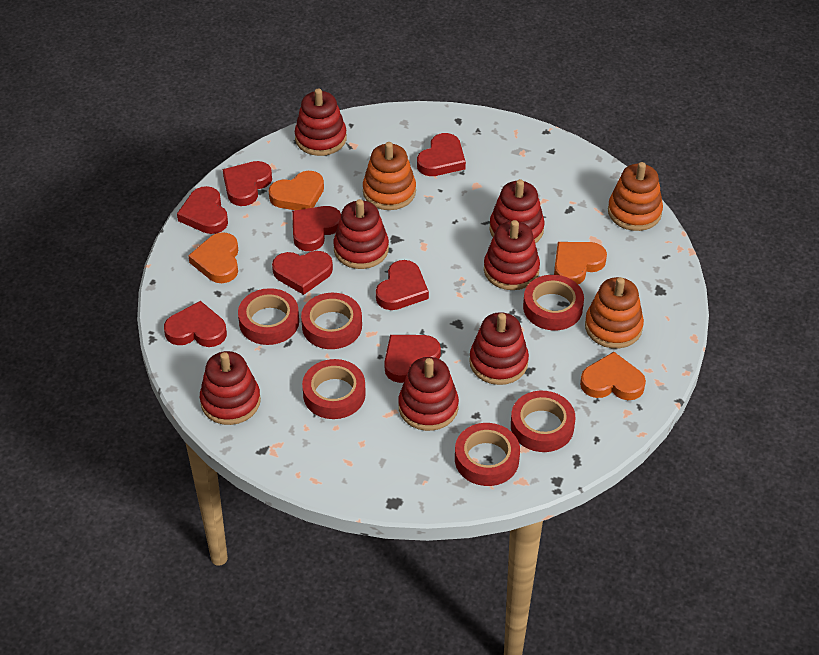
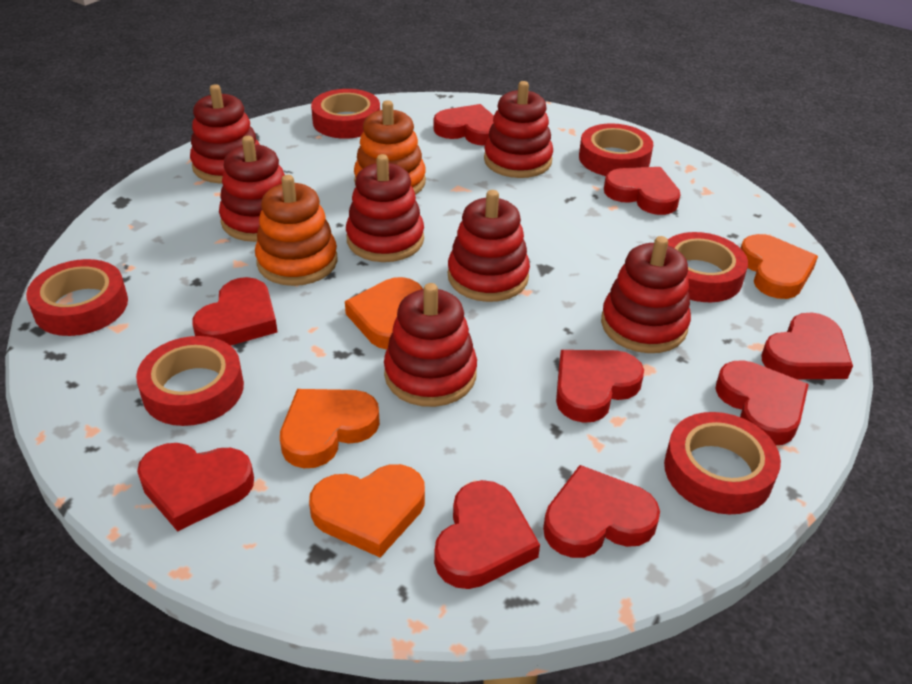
orange stacking toy: [363,142,416,210] [585,277,644,348] [608,162,663,231] = 3 -> [255,175,338,286] [354,100,426,195] = 2
red heart: [164,301,227,347] [177,186,228,234] [223,161,272,206] [272,251,333,295] [292,206,341,251] [376,260,429,310] [384,335,441,383] [417,133,466,176] = 8 -> [137,443,254,532] [192,277,278,346] [434,104,494,146] [434,480,540,589] [543,465,660,558] [556,350,644,423] [604,167,681,215] [715,360,809,445] [762,312,853,379] = 9

